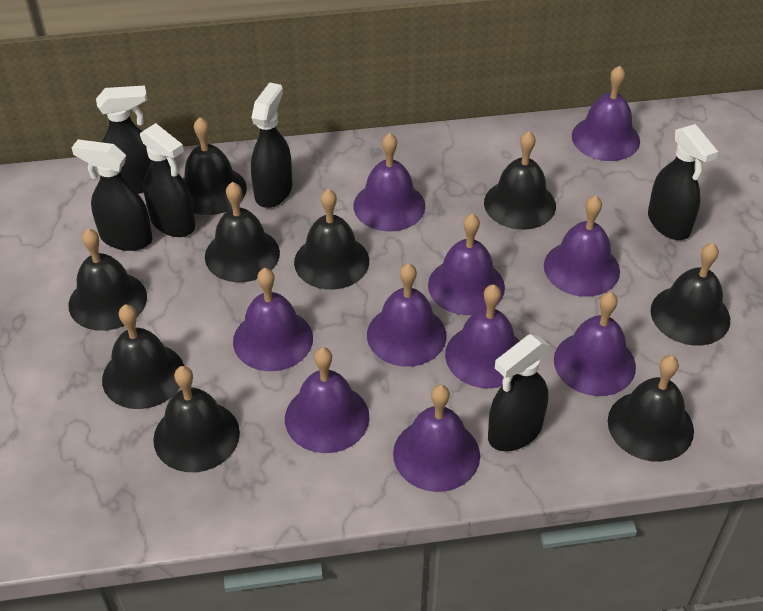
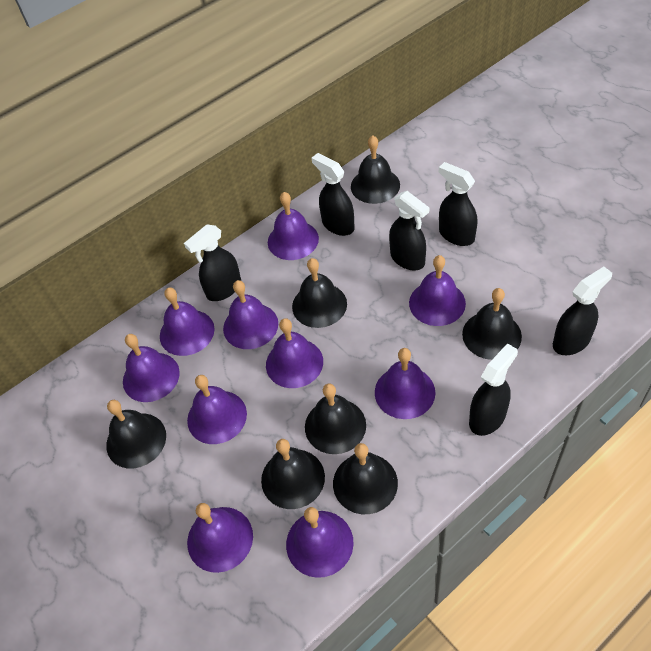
black bell: [69,229,147,331] [102,304,184,409] [153,366,240,472] [183,117,247,215] [205,182,280,282] [294,189,369,290] [484,131,556,230] [608,355,694,462] [651,243,730,346] = 9 -> [106,400,166,468] [261,439,325,509] [292,258,347,328] [305,383,366,454] [333,443,398,514] [351,135,400,204] [462,288,522,360] = 7

